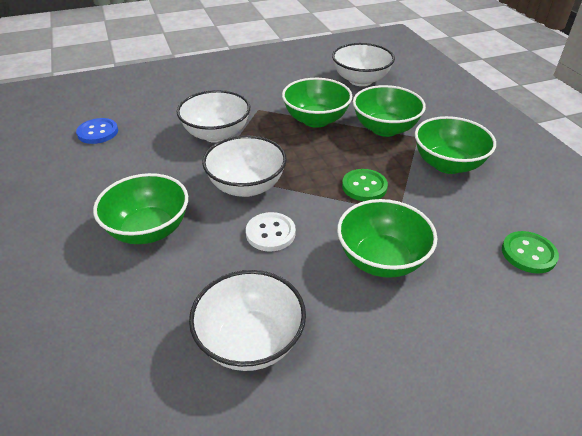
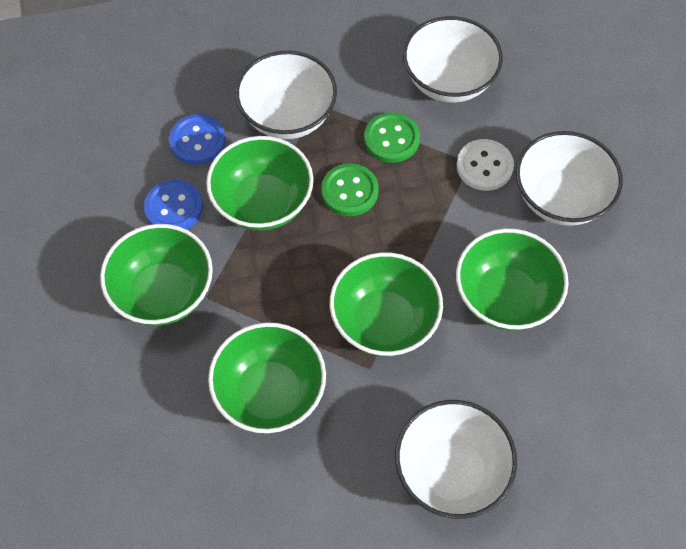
blue button: [76,118,118,144] = 1 -> [144,179,203,230] [169,114,226,165] = 2

